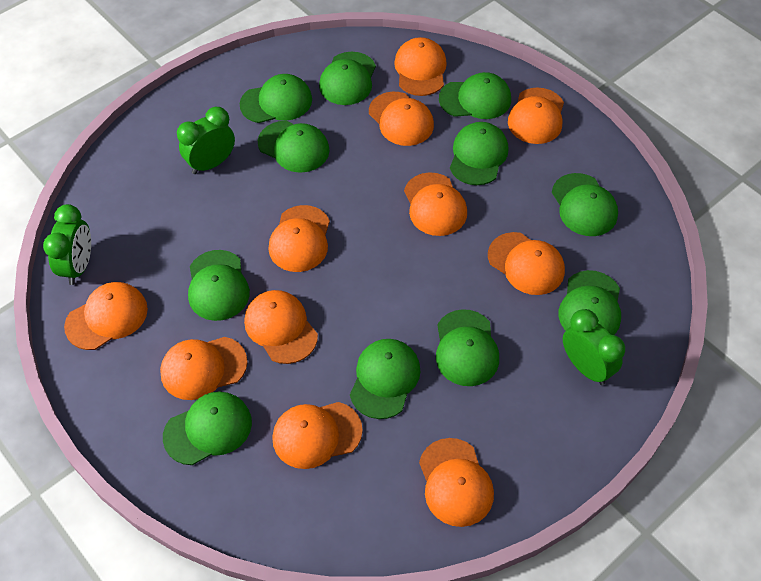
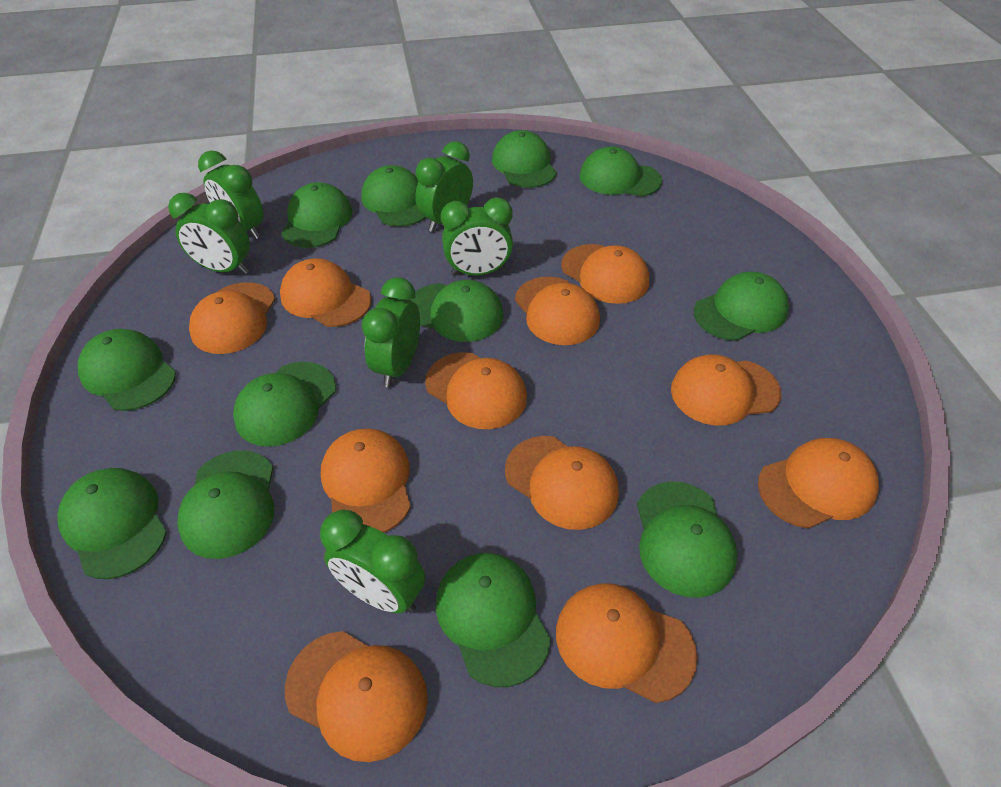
green cap: [163,391,252,465] [188,250,250,321] [239,74,312,123] [258,121,330,173] [319,52,376,105] [350,339,420,419] [436,309,499,386] [439,72,511,119] [450,122,508,185] [552,173,618,236] [559,270,621,335] = 11 -> [57,468,167,579] [78,329,176,411] [177,450,274,559] [233,362,336,447] [281,182,352,248] [362,165,426,227] [409,280,503,342] [436,553,551,687] [492,130,557,188] [580,146,662,197] [637,481,738,598] [694,272,789,341] = 12
green clock: [43,204,91,285] [177,107,235,174] [563,309,625,385] = 3 -> [168,193,250,274] [198,151,264,239] [320,509,425,613] [362,277,420,387] [415,141,473,232] [441,197,513,276] = 6

